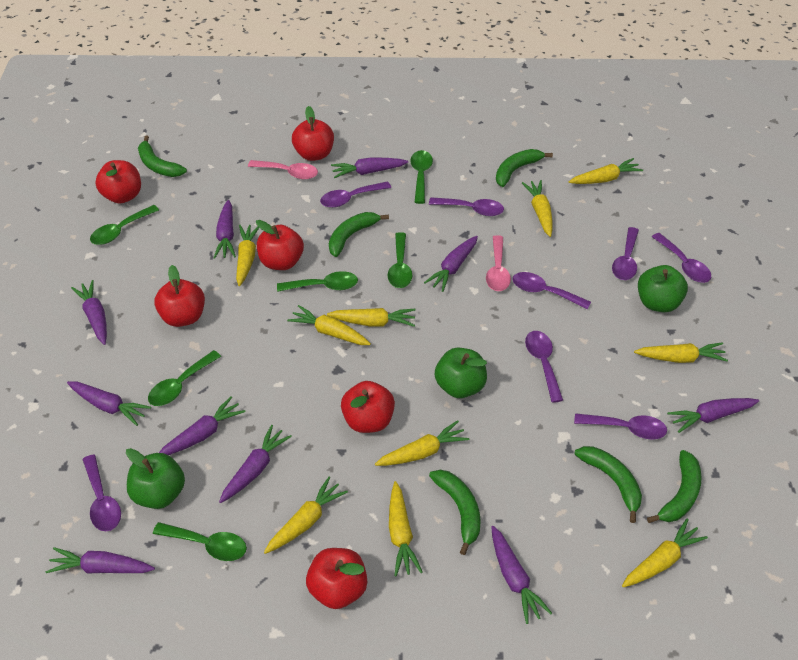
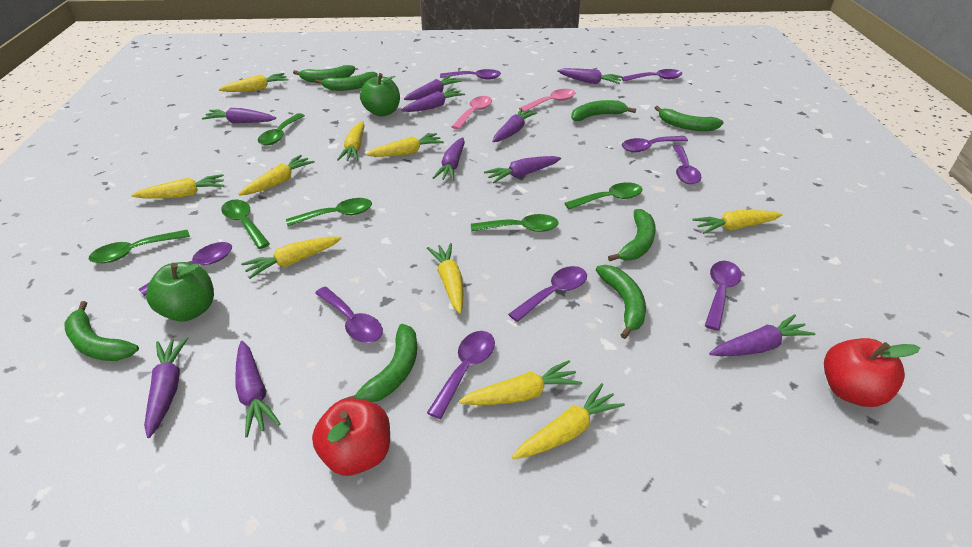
green apple: [126,448,185,509] [435,348,487,398] [638,265,688,312] = 3 -> [146,262,214,322] [360,73,400,116] = 2
green banana: [138,135,187,177] [329,212,389,257] [429,470,481,555] [496,149,553,187] [575,446,642,523] [647,450,701,523] = 6 -> [64,301,139,361] [293,65,355,82] [315,72,378,91] [344,324,417,402] [571,100,636,121] [596,265,646,339] [608,209,656,261] [655,106,724,131] = 8
purple spoon: [82,454,121,531] [320,181,391,208] [429,197,504,216] [512,272,591,310] [525,331,563,403] [574,413,667,439] [612,227,639,280] [652,233,711,283] = 8 -> [138,242,232,296] [315,287,383,343] [427,331,495,419] [440,69,501,80] [508,266,587,322] [621,136,688,152] [622,69,682,81] [673,145,702,184] [705,261,741,331] = 9
red apple: [96,160,141,204] [155,265,205,327] [256,220,304,270] [292,106,334,161] [306,548,367,609] [341,381,395,433] = 6 -> [312,398,390,476] [824,338,920,407] = 2

